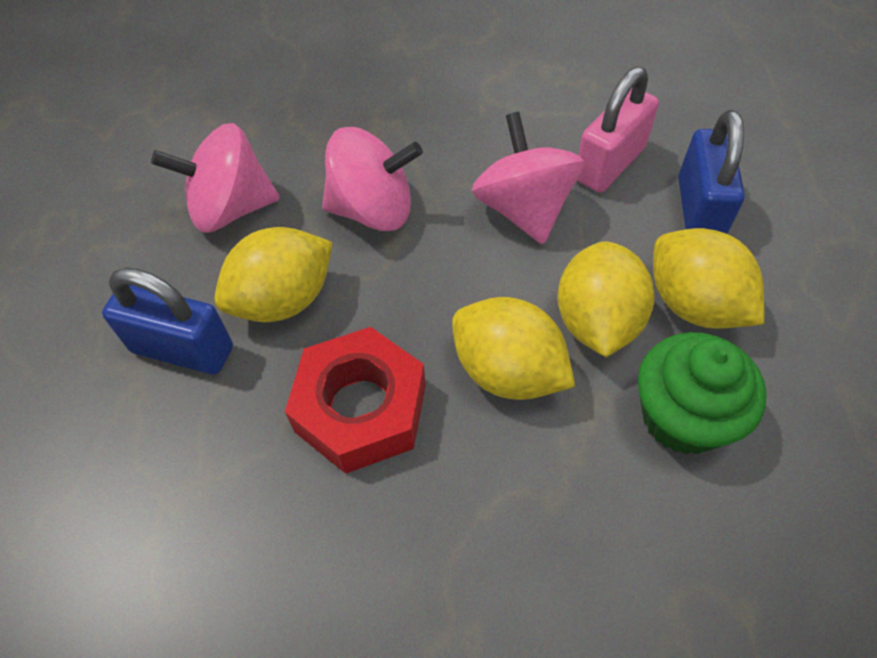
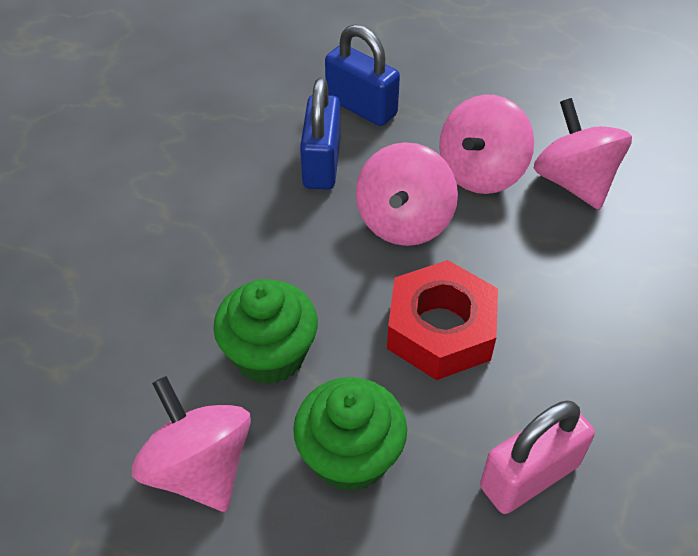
green cupcake: [638,332,767,454] = 1 -> [213,279,318,385] [293,377,407,492] = 2
pink spinning top: [151,123,280,233] [322,127,423,231] [472,112,584,244] = 3 -> [132,376,251,512] [356,142,458,246] [439,94,534,194] [534,98,632,210] = 4
yellow lemon: [214,227,333,322] [452,297,575,400] [557,241,654,357] [653,228,764,329] = 4 -> none = 0

